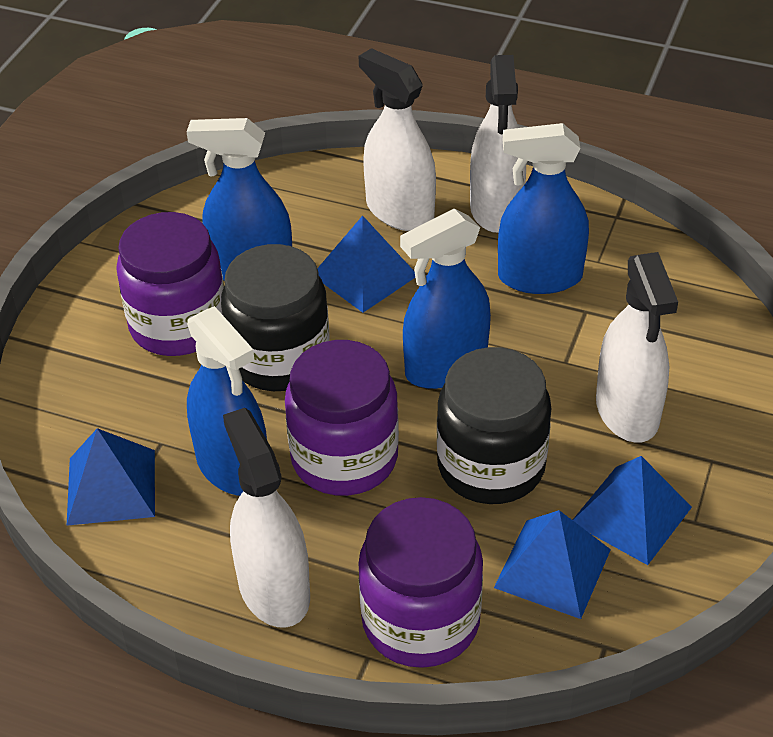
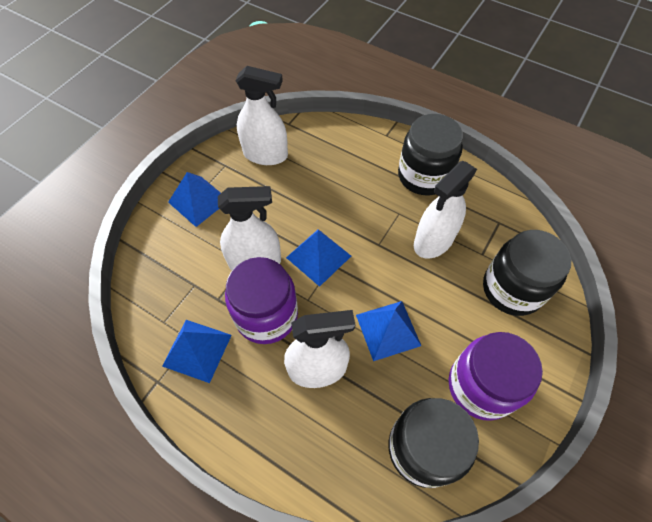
black jar: [221,244,330,391] [437,347,551,504] = 2 -> [388,398,479,488] [398,114,463,195] [483,230,571,316] = 3
blue spray bottle: [186,118,292,281] [187,306,267,496] [400,209,491,389] [498,123,589,294] = 4 -> none = 0
purple jar: [116,212,224,356] [285,340,399,496] [359,497,483,668] = 3 -> [225,257,298,344] [449,332,543,421] = 2

